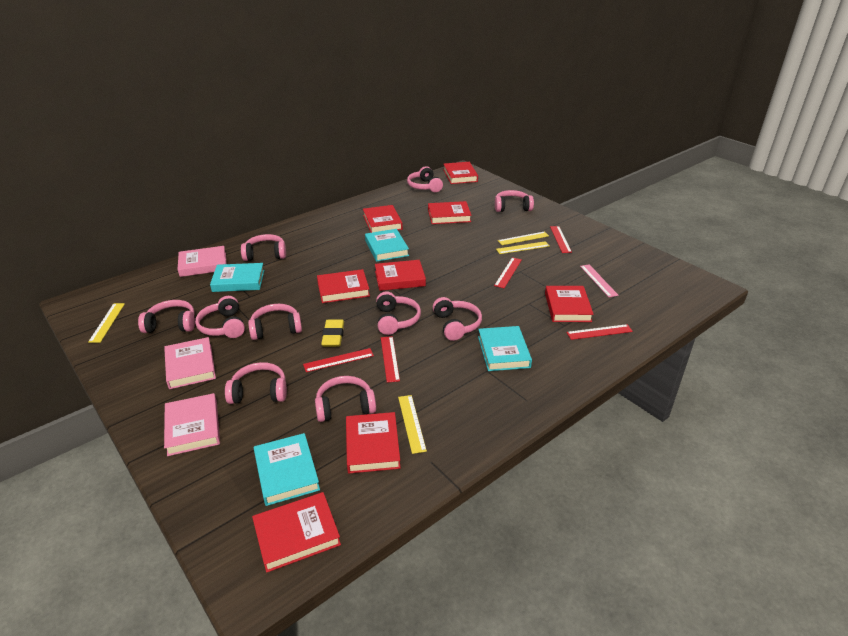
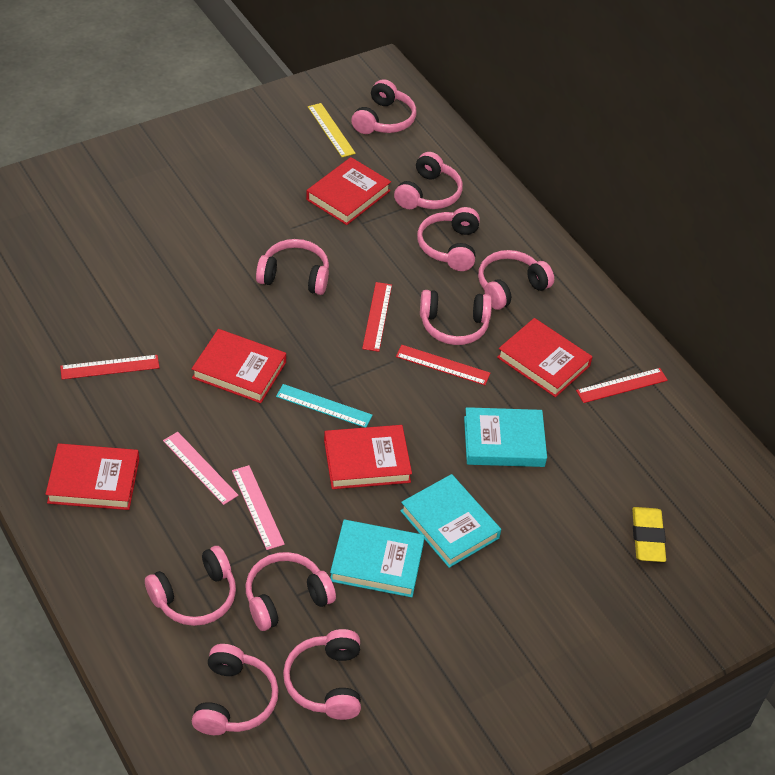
pink book: [164,337,216,389] [164,393,220,456] [178,246,226,277] = 3 -> none = 0
pink ruler: [580,264,619,297] = 1 -> [163,432,238,505] [232,465,285,550] = 2
red book: [252,492,341,573] [317,269,370,303] [346,412,401,473] [363,205,403,233] [375,260,426,291] [428,201,472,224] [443,162,478,184] [545,286,594,322] = 8 -> [46,443,139,510] [192,329,286,403] [306,157,391,225] [324,425,412,489] [497,318,593,397] = 5
red ruler: [303,348,374,372] [381,336,400,383] [494,257,522,288] [550,226,572,253] [566,324,633,340] = 5 -> [60,355,159,380] [362,282,392,352] [396,345,490,385] [576,368,668,403] = 4
turquoise book: [210,263,264,292] [254,433,320,506] [365,229,409,262] [478,326,532,371] = 4 -> [330,520,425,597] [400,474,501,568] [464,407,547,467] = 3
turquoise ruler: none = 0 -> [276,384,373,428] = 1
yellow ruler: [88,303,125,343] [398,395,427,454] [496,241,550,254] [498,231,549,245] = 4 -> [308,103,356,157] = 1

